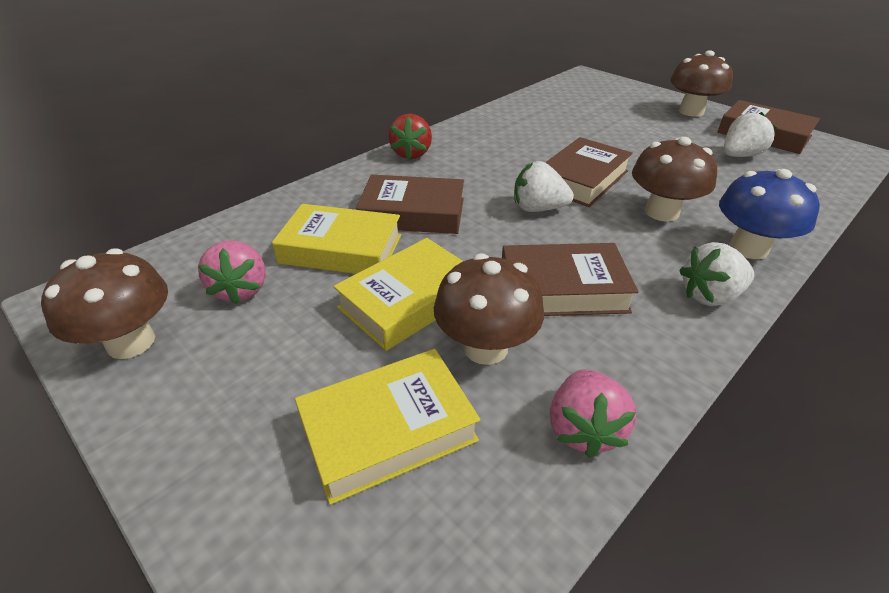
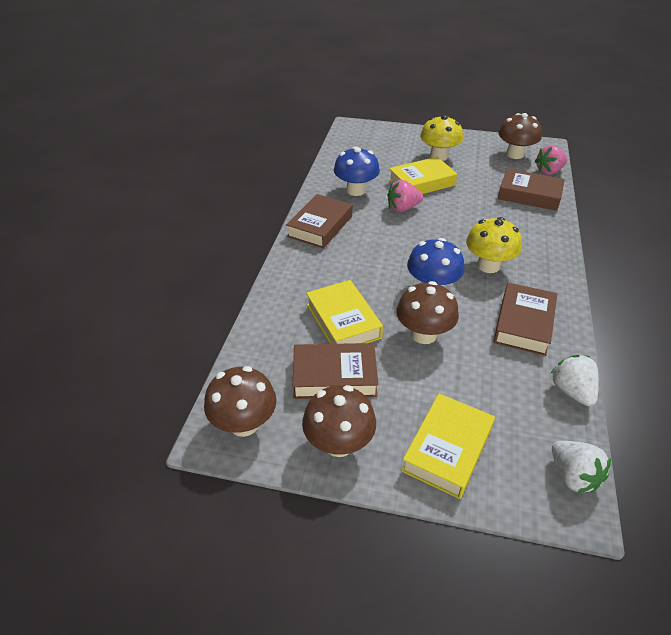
blue mushroom: [719,169,820,259] = 1 -> [334,146,380,196] [407,238,464,287] = 2
red strawberry: [388,114,432,160] = 1 -> none = 0
white strawberry: [514,161,574,212] [679,242,754,306] [724,112,777,157] = 3 -> [550,355,599,406] [552,441,611,493] = 2
yellow mushroom: none = 0 -> [420,115,463,161] [466,217,522,273] = 2

